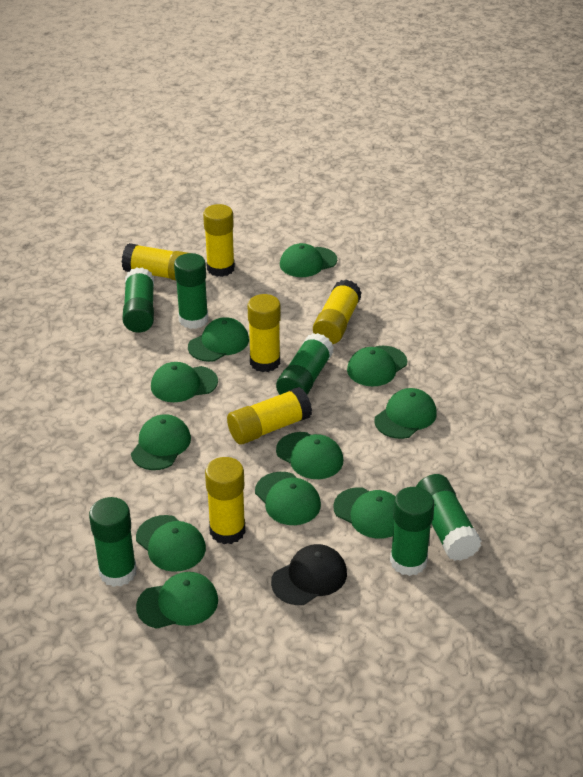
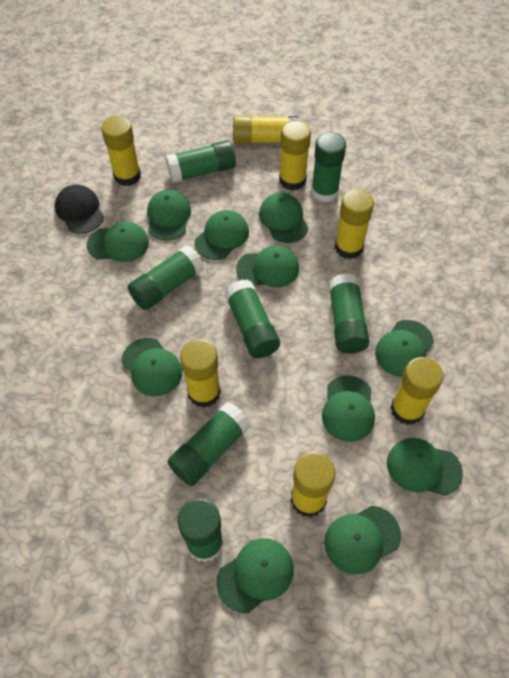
green glue stick: [89,497,137,587] [122,267,154,333] [174,253,208,329] [276,333,334,395] [390,487,434,576] [416,474,481,561] = 6 -> [128,245,204,310] [165,140,236,183] [167,402,251,486] [178,499,224,562] [224,280,280,358] [311,132,346,202] [328,273,369,354] = 7
yellow glue stick: [122,243,187,280] [203,204,235,277] [205,457,245,544] [227,387,312,444] [248,294,281,372] [313,279,362,344] = 6 -> [101,116,141,186] [180,339,221,408] [233,115,298,144] [279,121,311,190] [291,452,336,518] [335,189,374,259] [391,357,443,425] = 7

